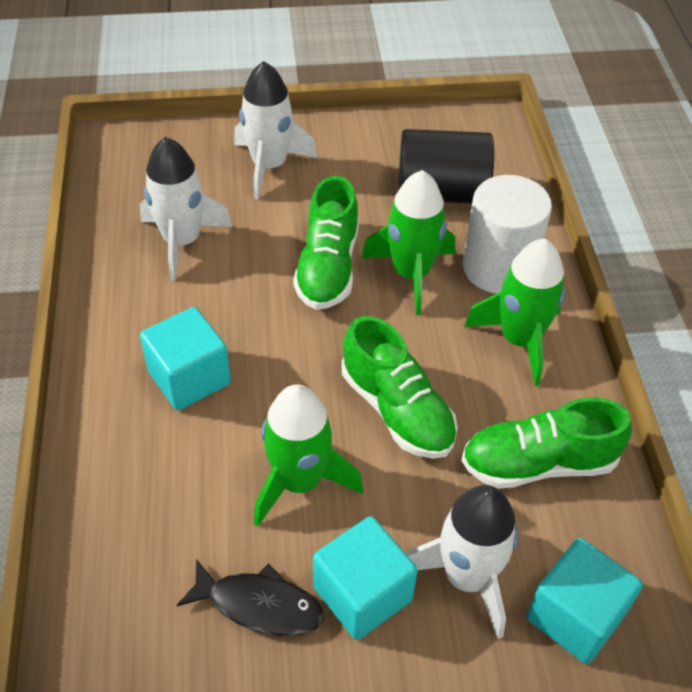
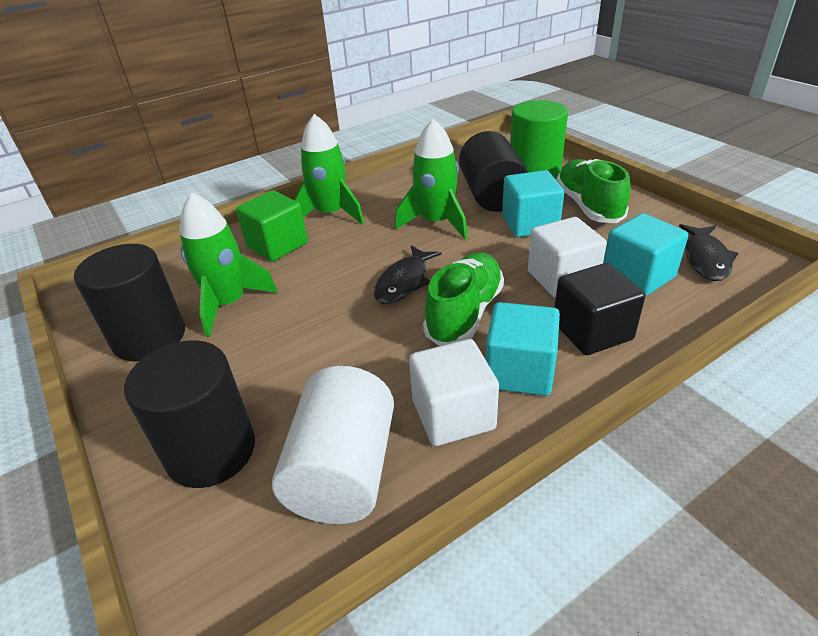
black cube: none = 0 -> [554,263,645,355] = 1
black cylinder: [399,129,494,203] = 1 -> [74,244,185,361] [124,340,255,488] [459,131,528,212] = 3
black fish: [177,559,323,636] = 1 -> [374,245,442,304] [679,224,738,281] = 2
green cube: none = 0 -> [236,190,308,261] = 1
green cylinder: none = 0 -> [510,100,568,180] = 1
green shoe: [293,176,359,310] [342,316,458,459] [461,397,632,489] = 3 -> [423,252,504,346] [556,159,630,223] = 2
white cube: none = 0 -> [409,339,499,446] [528,217,607,297] = 2
white rocket: [140,137,232,281] [234,61,318,199] [406,485,518,639] = 3 -> none = 0

